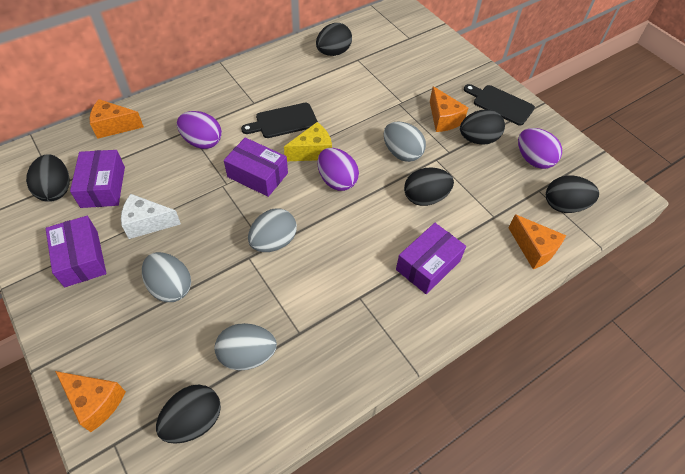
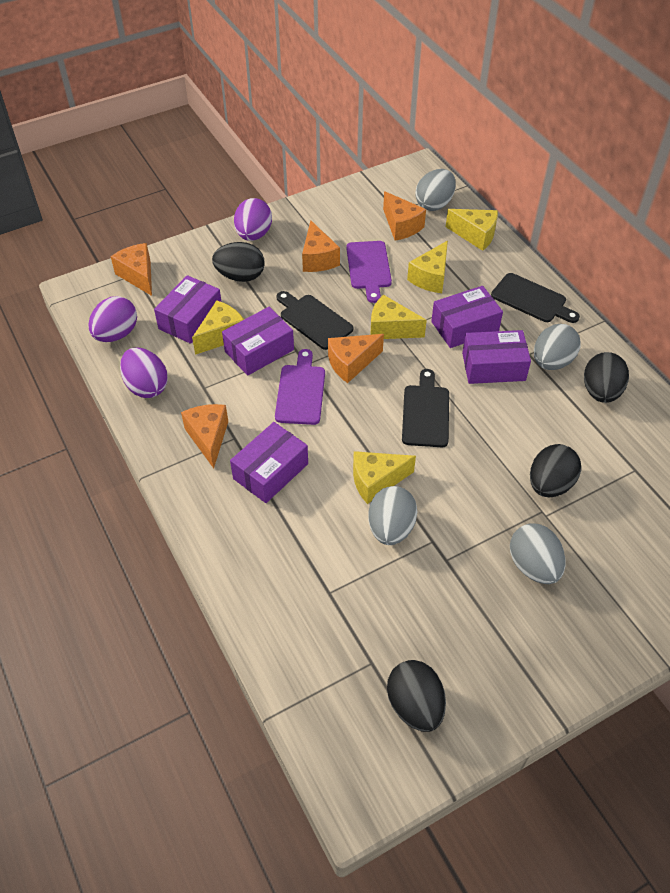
black cutting board: [241,103,318,138] [464,84,535,126] = 2 -> [276,291,354,350] [402,369,449,447] [491,273,580,323] = 3
black egg: [26,154,70,202] [156,384,221,444] [316,23,352,56] [404,167,454,206] [460,110,505,145] [546,175,599,213] = 6 -> [212,242,265,282] [387,660,446,732] [530,444,581,497] [584,352,629,403] = 4
orange cheese: [55,371,126,432] [89,99,144,139] [430,86,468,132] [508,214,566,269] = 4 -> [110,243,152,296] [181,404,228,468] [302,220,340,272] [328,334,384,383] [383,191,426,241] = 5
purple box: [45,216,106,287] [70,150,125,208] [224,138,288,197] [396,223,466,294] = 4 -> [154,275,221,344] [222,307,294,376] [230,422,308,503] [431,286,503,348] [462,330,531,384] = 5
purple cutting board: none = 0 -> [275,349,325,425] [346,241,392,303] = 2
white cheese: [121,194,181,239] = 1 -> none = 0
yellow cheese: [284,122,332,161] = 1 -> [192,300,244,355] [353,451,416,504] [370,294,427,339] [407,241,448,293] [446,209,498,251] = 5

